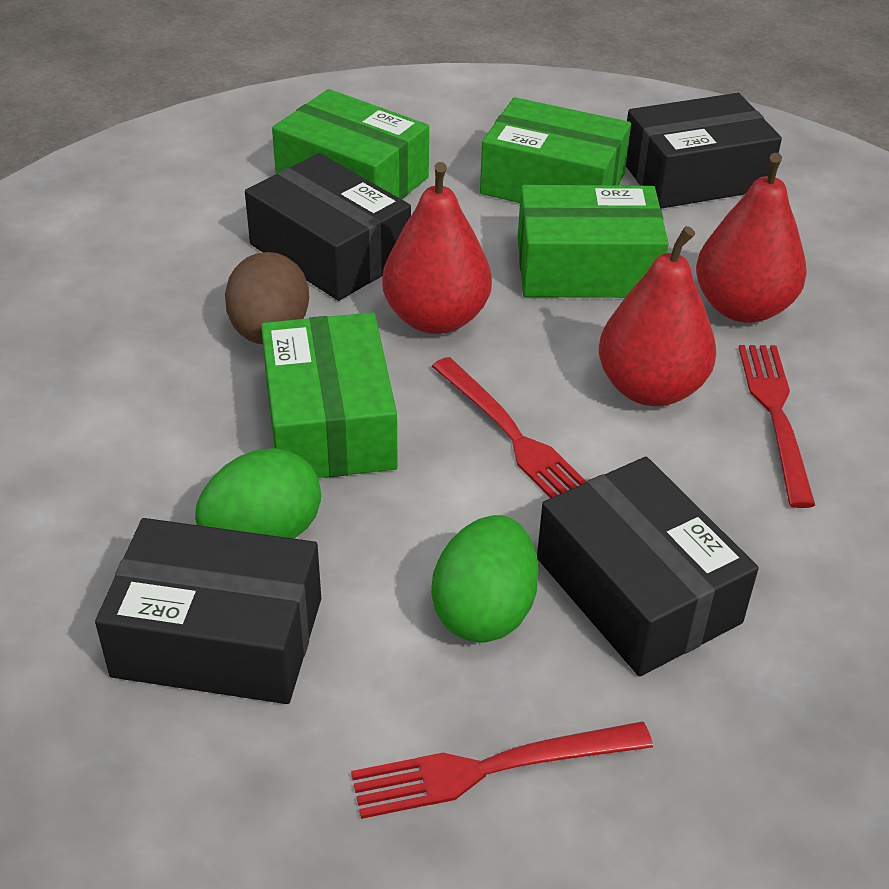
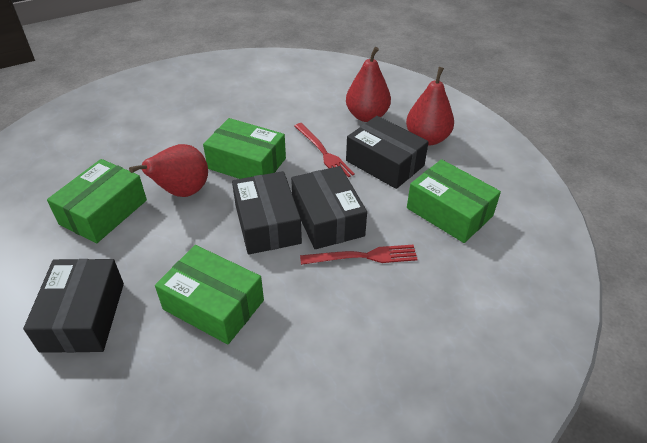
brown egg: [225,252,309,344] = 1 -> none = 0
green egg: [195,448,321,539] [431,515,539,643] = 2 -> none = 0
red fork: [351,722,653,819] [432,357,587,498] [738,345,815,508] = 3 -> [294,123,355,177] [300,245,418,265] = 2

